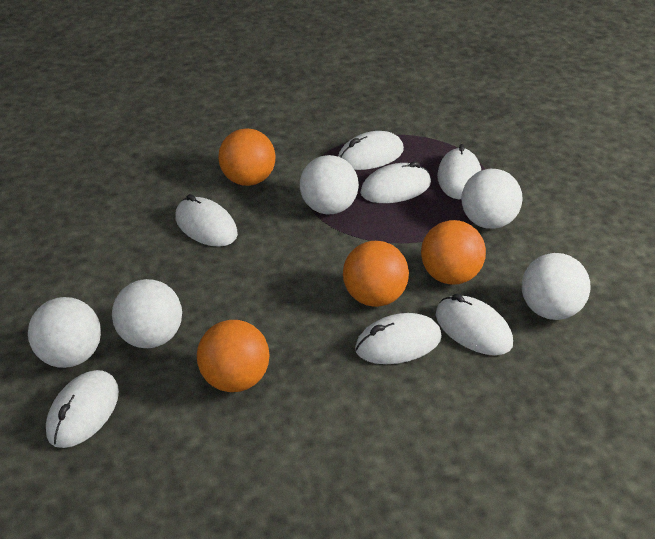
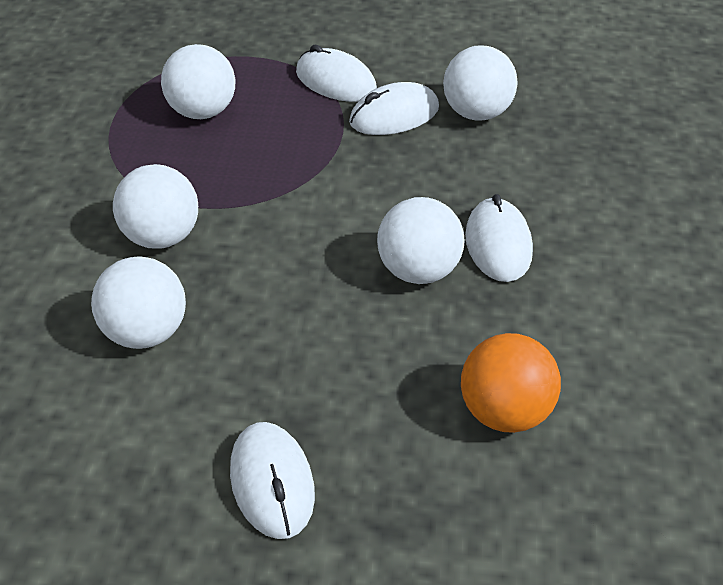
orange ball: [197,320,270,392] [218,128,276,186] [343,241,409,307] [421,220,486,285] = 4 -> [461,333,561,433] = 1
white mouse: [46,370,119,448] [175,194,238,247] [338,131,404,170] [355,313,442,364] [360,161,431,203] [436,294,513,355] [437,144,481,199] = 7 -> [230,422,315,539] [296,45,377,102] [349,82,439,135] [465,194,533,282] = 4

